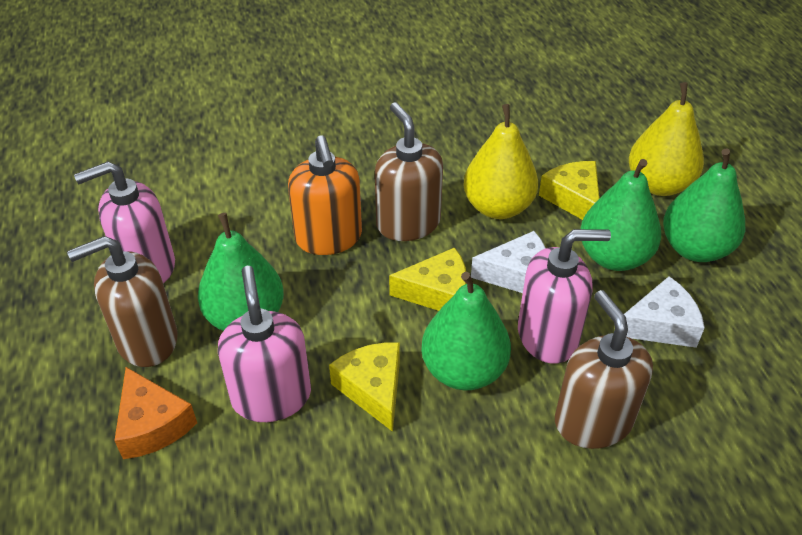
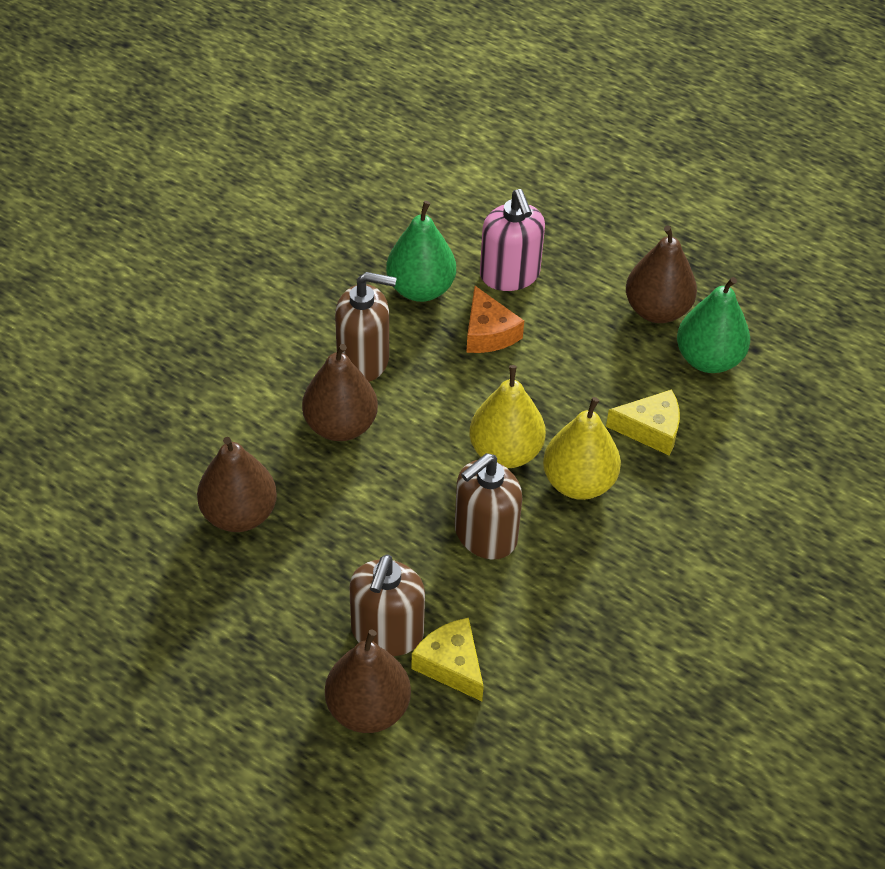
brown pear: none = 0 -> [197,437,277,532] [302,344,378,441] [325,629,411,733] [626,226,697,323] = 4
green pear: [198,213,284,331] [421,272,511,390] [580,159,661,271] [663,149,745,262] = 4 -> [386,201,456,302] [677,277,750,373] = 2
orange soap dispenser: [288,135,362,255] = 1 -> none = 0
pink soap dispenser: [74,161,175,283] [218,266,311,422] [518,229,611,364] = 3 -> [480,189,545,291] = 1
white cheese: [471,231,546,293] [624,276,705,348] = 2 -> none = 0
yellow cheese: [329,342,400,432] [389,247,467,311] [539,161,600,220] = 3 -> [411,618,484,701] [606,389,680,456] = 2

